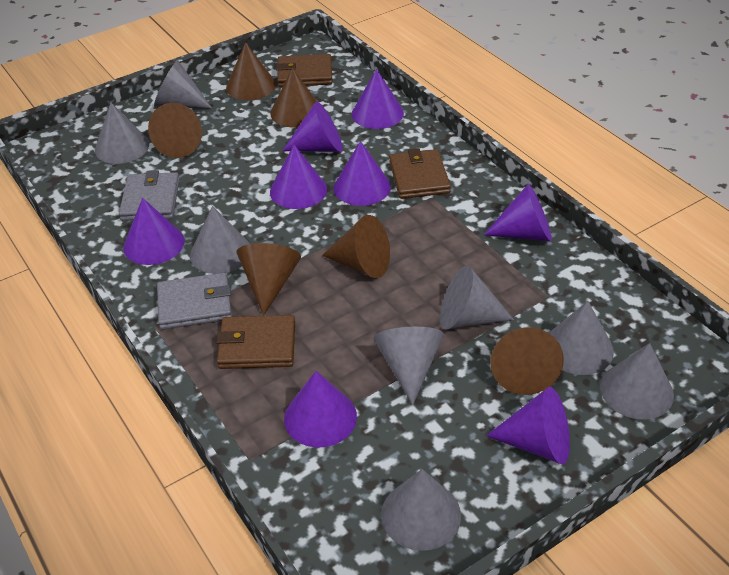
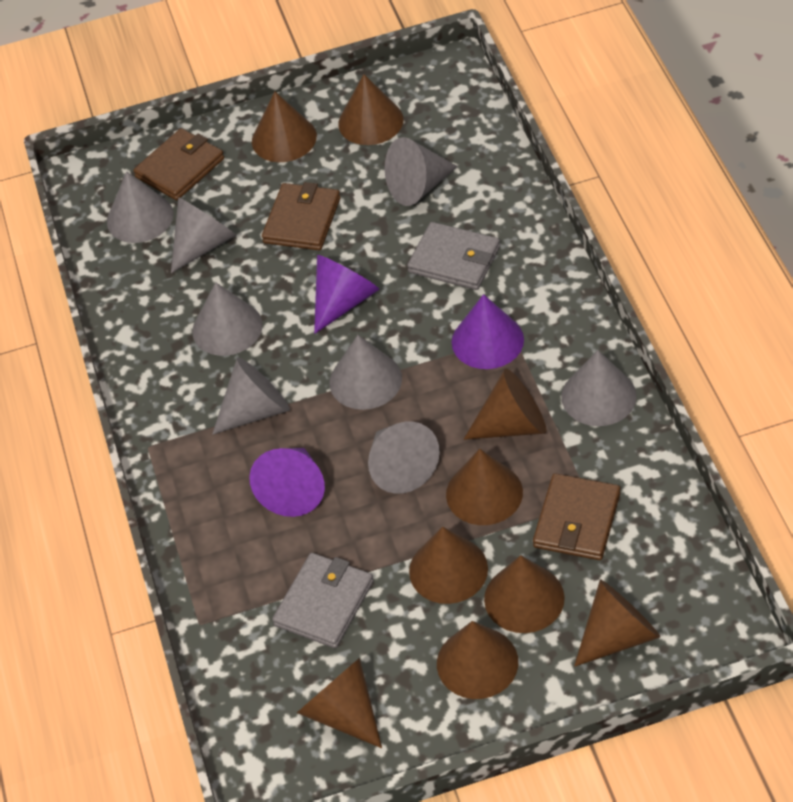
brown cone: [148,103,202,158] [226,42,276,100] [236,243,301,315] [270,68,317,127] [322,215,390,278] [491,327,564,395] = 6 -> [252,92,317,162] [297,658,382,748] [338,74,403,145] [409,526,488,604] [437,621,518,699] [446,449,523,525] [464,369,546,440] [484,555,565,633] [574,579,661,667] = 9
purple cone: [123,198,184,265] [270,145,327,209] [282,102,342,152] [284,371,357,448] [334,141,391,206] [352,69,404,129] [484,184,552,242] [486,387,570,464] = 8 -> [249,448,325,517] [314,255,380,334] [452,294,524,369] = 3

